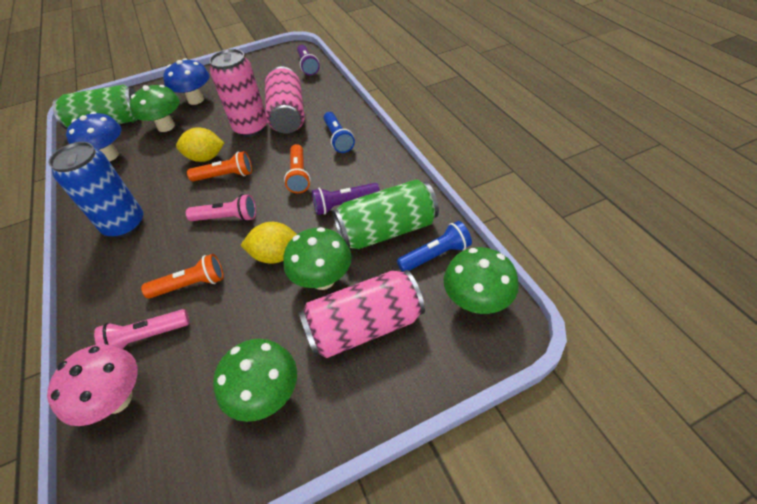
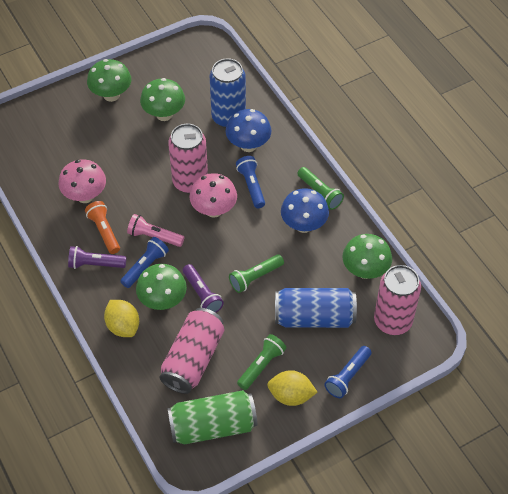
blue can: [49,142,143,238] = 1 -> [210,58,246,128] [275,288,357,328] = 2
blue flashlight: [323,112,355,153] [397,221,472,272] = 2 -> [120,237,169,288] [236,156,265,208] [324,346,372,398] = 3
green can: [52,85,138,129] [333,179,439,249] = 2 -> [167,390,257,444] = 1
green flashlight: none = 0 -> [229,254,284,293] [237,334,286,390] [297,167,344,210] = 3
orange flashlight: [141,254,224,298] [187,151,252,181] [284,144,311,193] = 3 -> [85,201,120,254] = 1
pink flashlight: [94,309,190,349] [186,194,256,221] = 2 -> [127,214,184,247] = 1
pink mushroom: [47,344,137,426] = 1 -> [58,159,106,203] [189,173,237,218] = 2

